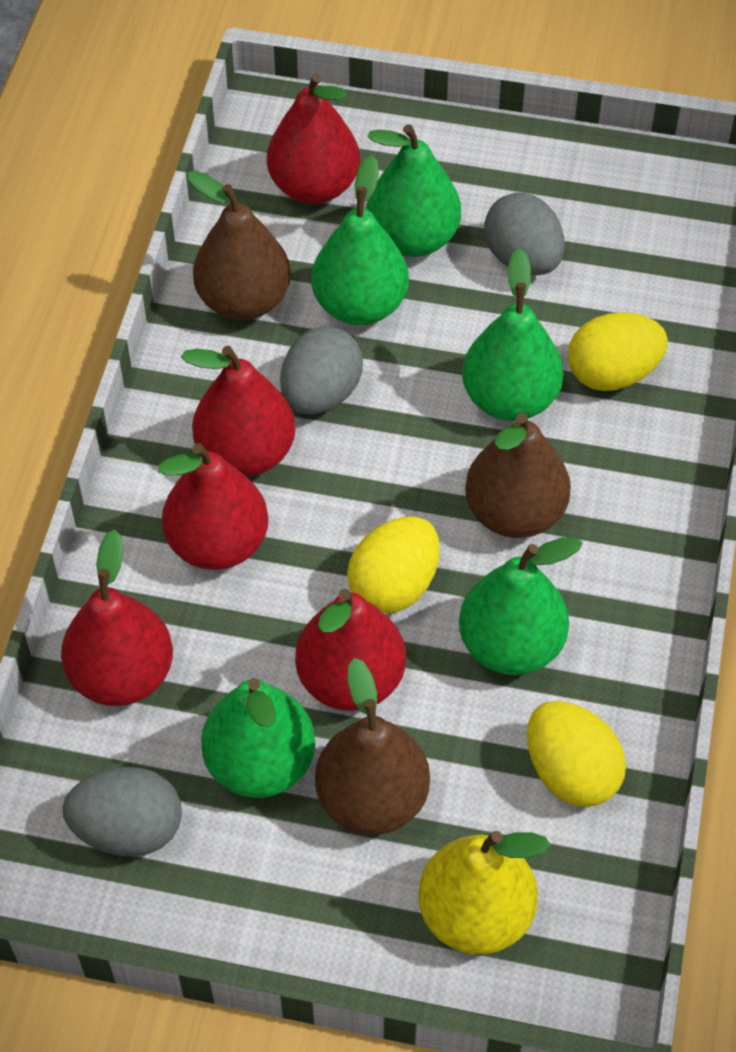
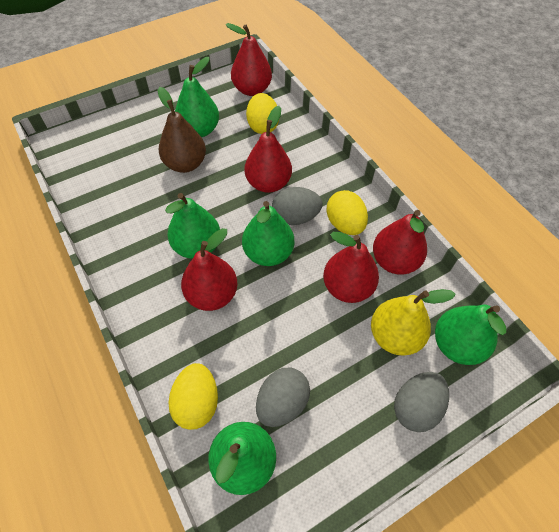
brown pear: [187,170,291,320] [315,658,430,835] [465,412,571,538] = 3 -> [157,87,206,173] = 1

